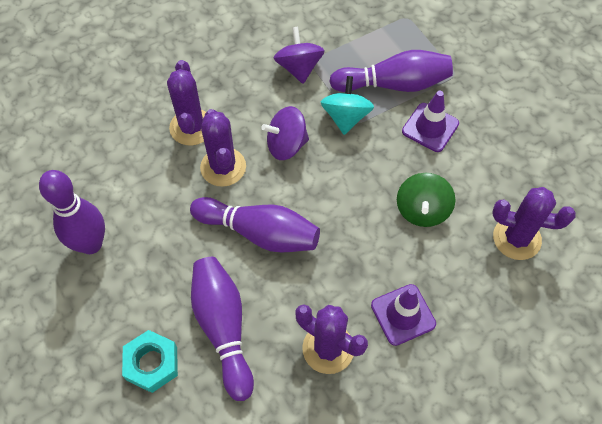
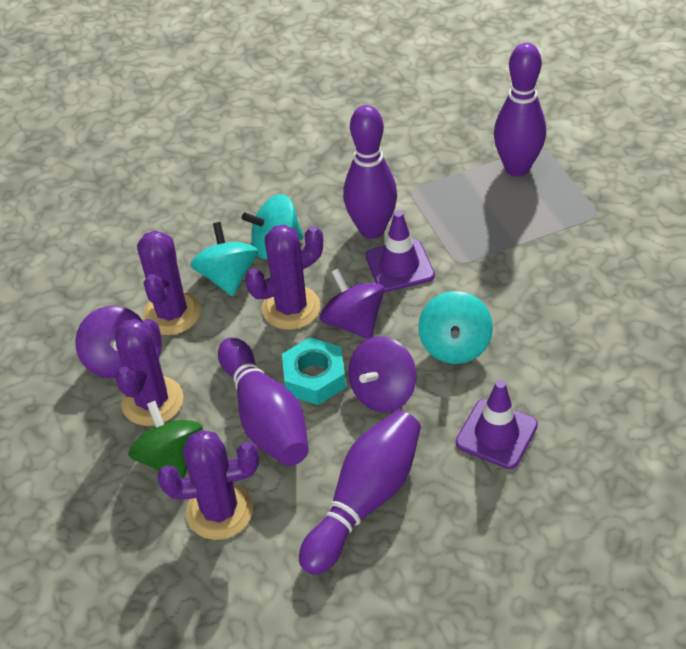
purple spinning top: [261,106,309,160] [274,27,325,84] = 2 -> [75,306,143,378] [320,268,385,339] [348,336,417,412] = 3
turquoise spinning top: [321,76,374,135] = 1 -> [190,222,258,296] [242,194,304,259] [418,291,493,364] = 3

